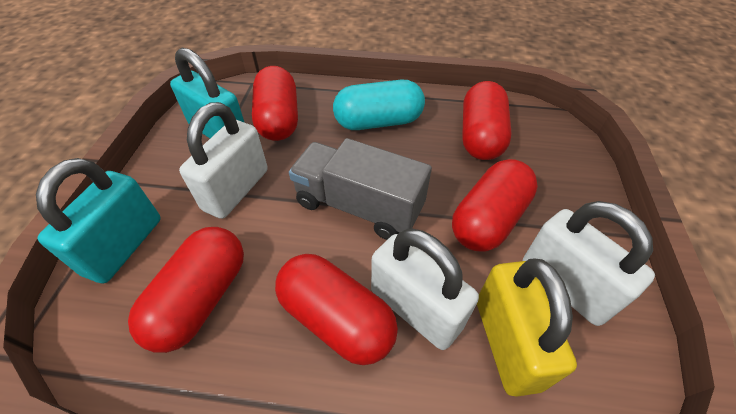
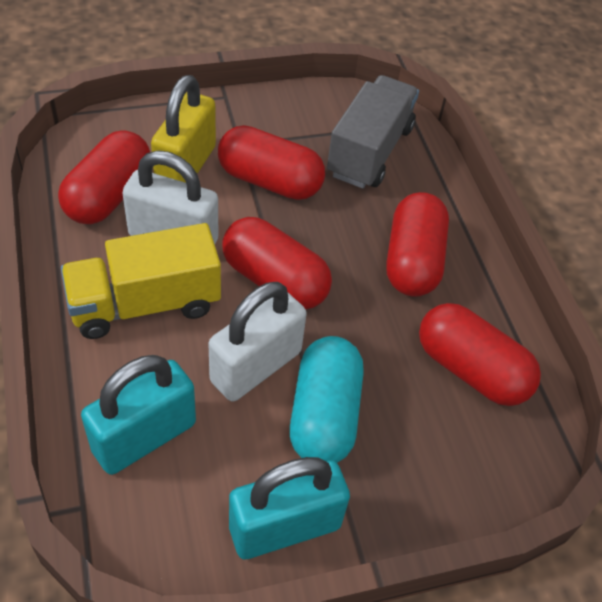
white padlock: [179,102,268,219] [371,229,479,350] [523,201,655,326] = 3 -> [122,151,218,244] [209,282,307,402] = 2
yellow truck: none = 0 -> [61,223,221,339] = 1

